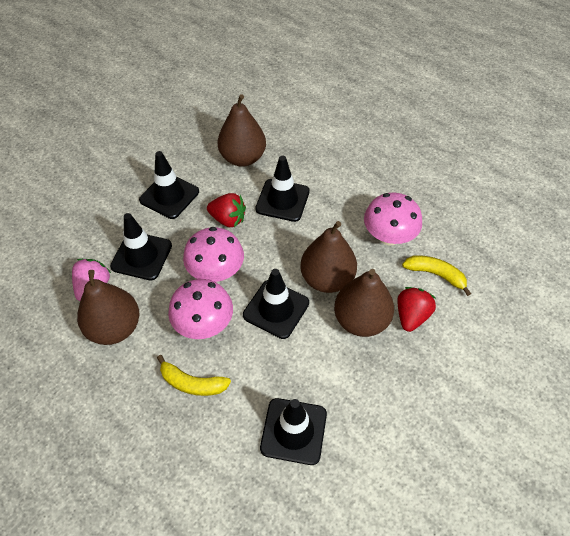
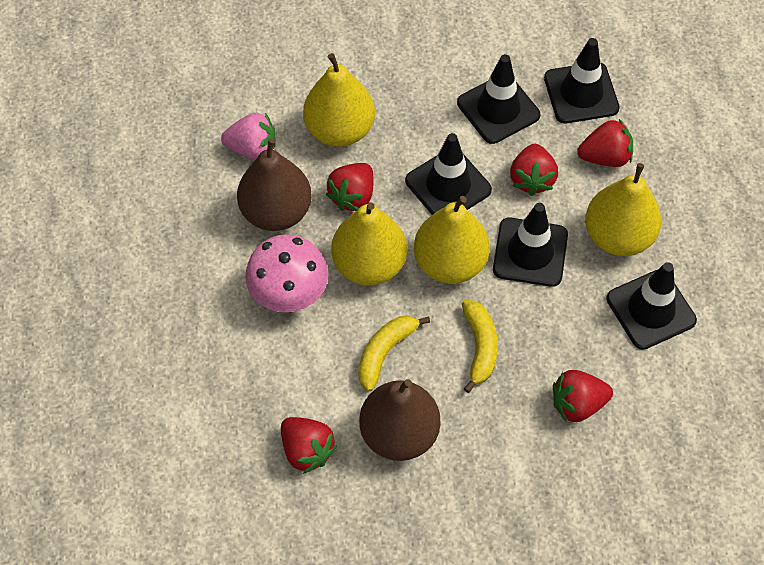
brown pear: [77,270,139,345] [218,94,266,167] [300,221,357,293] [334,269,394,337] = 4 -> [237,138,312,231] [359,379,440,461] = 2
pink mushroom: [168,279,233,339] [183,227,244,282] [364,193,422,245] = 3 -> [245,234,328,312] = 1
red strawberry: [207,193,246,227] [397,287,436,332] = 2 -> [281,417,337,474] [326,163,373,211] [510,144,558,196] [553,370,613,422] [577,119,633,167] = 5
yellow pear: none = 0 -> [303,53,375,147] [331,202,407,286] [414,196,490,284] [585,163,662,256] = 4

